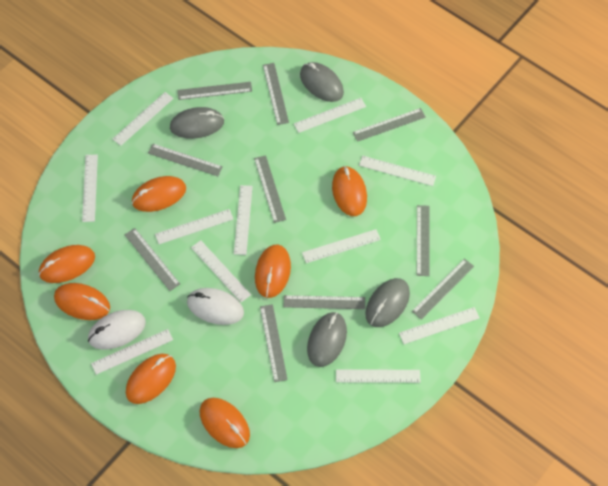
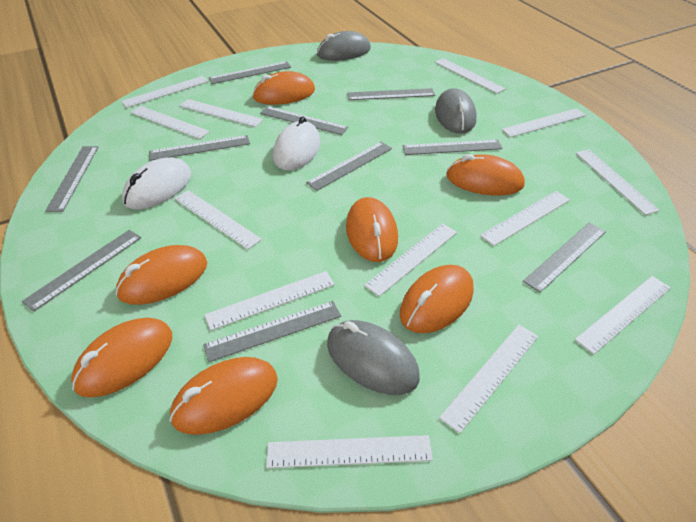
grey mouse: [170,107,224,139] [300,62,344,102] [307,312,347,367] [365,278,410,327] = 4 -> [317,31,371,61] [327,320,420,395] [435,88,477,134] = 3
white ruler: [82,154,98,222] [91,329,173,375] [113,92,174,146] [155,209,233,244] [191,240,251,302] [234,185,253,255] [294,98,366,133] [302,229,381,263] [336,369,420,383] [359,156,436,186] [399,307,479,344] = 11 -> [121,76,208,108] [130,106,210,139] [174,190,262,249] [179,99,263,127] [204,271,335,331] [266,435,433,468] [364,223,457,296] [435,58,506,94] [439,325,538,433] [480,191,570,246] [502,108,586,137] [575,276,671,354] [576,150,660,215] = 13

